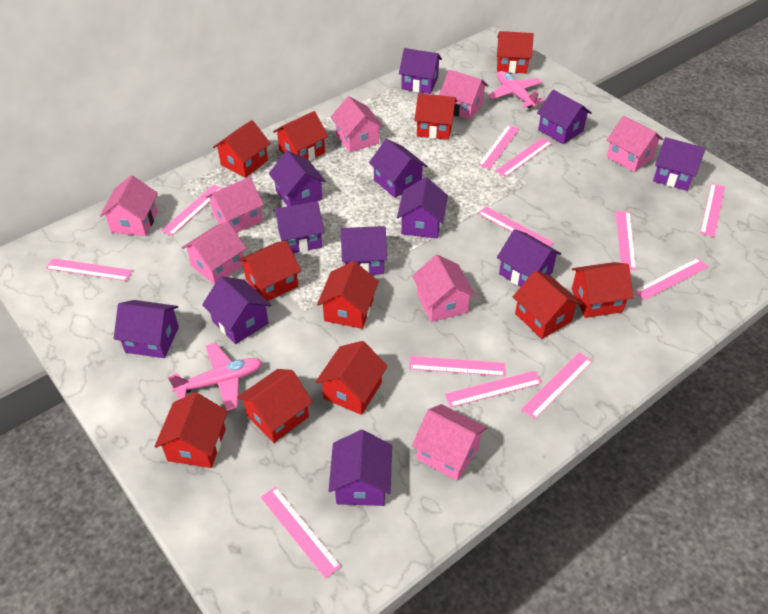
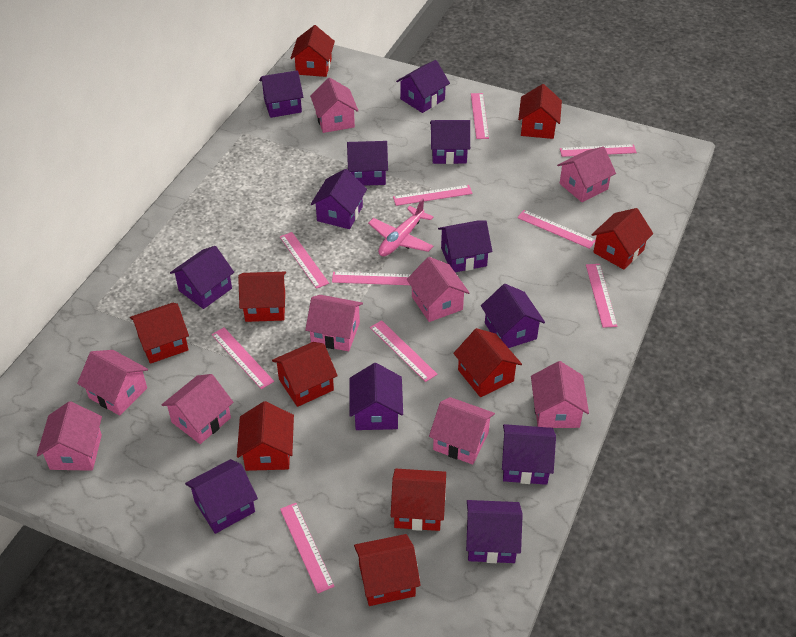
pink house: [100,175,158,236] [182,221,247,285] [205,177,264,233] [331,96,383,152] [412,255,476,322] [412,404,487,481] [439,70,489,120] [607,116,663,172] = 8 -> [37,401,102,471] [77,350,148,416] [162,374,234,444] [305,295,363,351] [310,78,359,133] [407,257,470,322] [429,397,495,465] [531,361,589,428] [557,147,616,202] = 9
pink plane: [168,343,263,411] [488,71,545,108] = 2 -> [368,198,434,256] = 1
pink ruler: [46,258,133,281] [161,185,222,236] [261,487,341,579] [409,356,505,376] [445,371,542,408] [478,125,519,169] [478,206,554,246] [496,137,552,177] [521,352,592,419] [616,211,636,270] [634,258,708,300] [700,183,725,237] = 12 -> [212,327,274,389] [280,232,329,289] [280,503,335,593] [332,272,411,285] [370,320,438,382] [393,185,473,206] [471,93,489,139] [517,210,596,249] [560,144,637,157] [586,264,617,328] = 10
red house: [154,392,228,468] [213,120,270,178] [237,369,313,443] [238,241,301,301] [273,111,328,161] [316,341,388,415] [317,261,379,329] [414,93,457,140] [497,31,534,74] [513,271,582,339] [572,262,634,318] = 11 -> [130,303,189,364] [237,401,294,471] [238,272,286,322] [272,342,338,407] [290,25,335,77] [354,534,421,606] [391,469,446,531] [453,328,522,397] [518,84,562,139] [591,208,653,270] = 10

